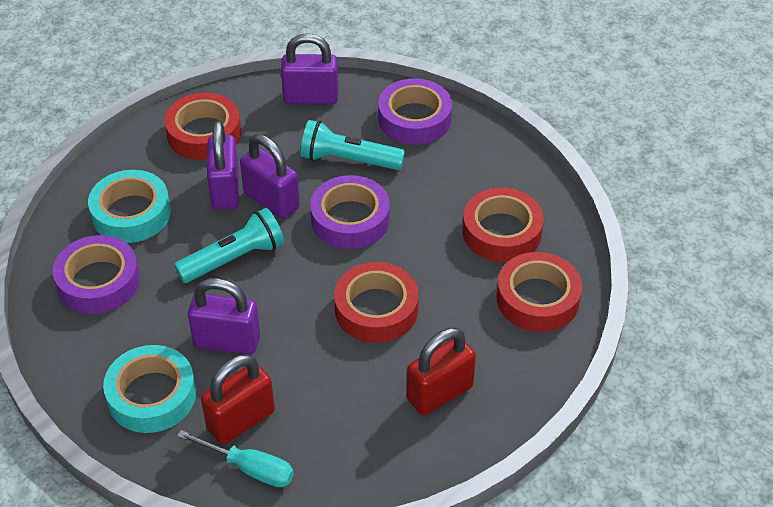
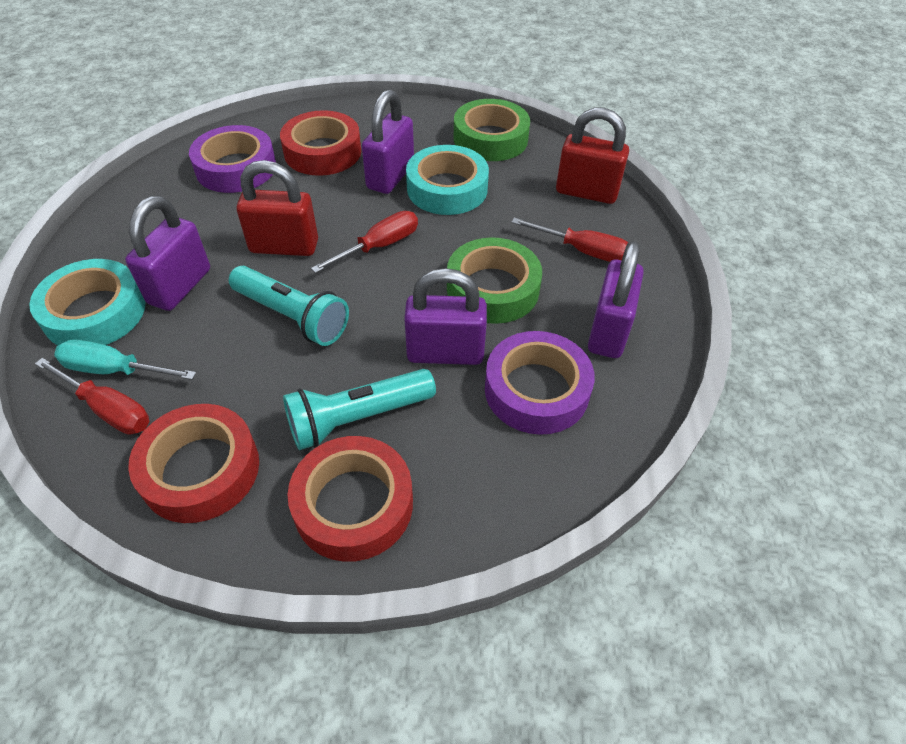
green tape: none = 0 -> [447,237,542,324] [454,99,530,161] = 2
purple tape: [53,235,140,314] [310,175,390,249] [378,78,452,145] = 3 -> [189,125,276,193] [485,331,595,435] = 2
red screwdriver: none = 0 -> [35,358,149,435] [311,211,418,273] [511,218,628,262] = 3
red tape: [164,93,241,160] [334,262,419,343] [462,188,544,262] [497,252,582,332] = 4 -> [128,404,259,523] [280,110,361,176] [288,436,413,562] = 3

